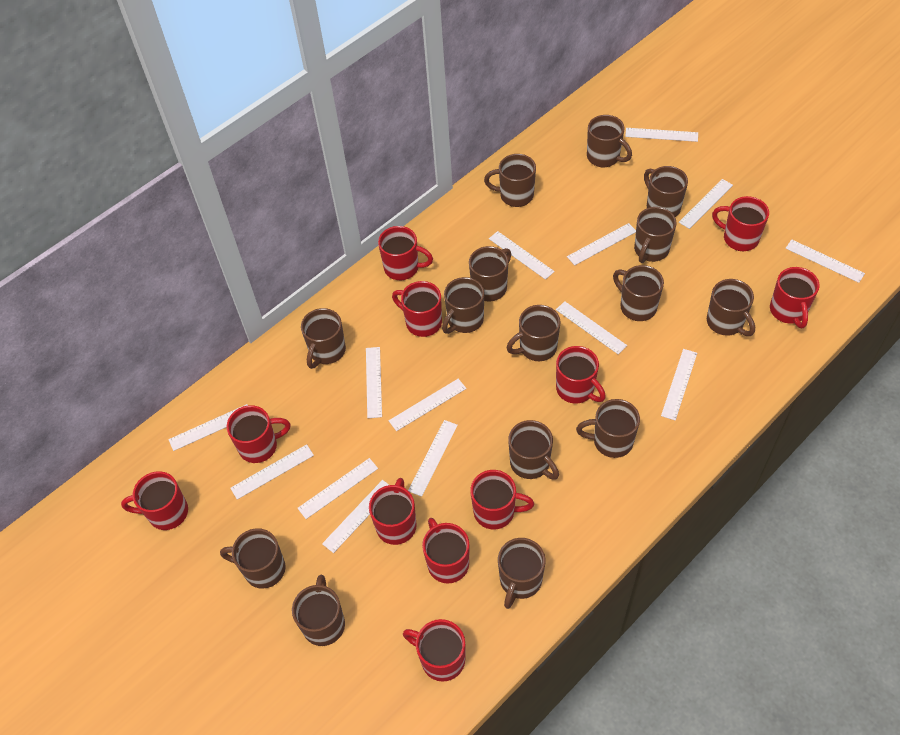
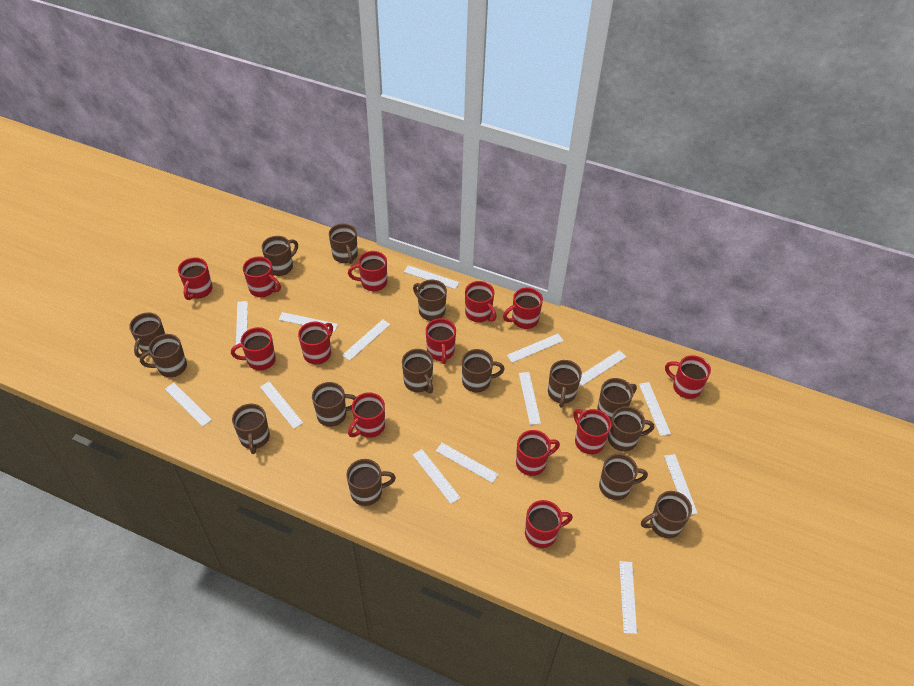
red mug: [121,471,188,530] [226,405,291,463] [369,478,417,545] [378,226,433,280] [392,281,442,337] [403,619,465,682] [422,518,469,584] [470,470,534,529] [556,346,606,404] [712,196,769,251] [770,267,819,328] = 11 -> [178,257,213,300] [231,327,276,370] [243,256,281,297] [298,322,333,364] [348,251,387,291] [348,392,385,438] [426,318,456,364] [465,281,497,322] [503,287,543,329] [516,430,560,476] [525,500,573,548] [573,409,611,454] [665,355,711,399] = 13

